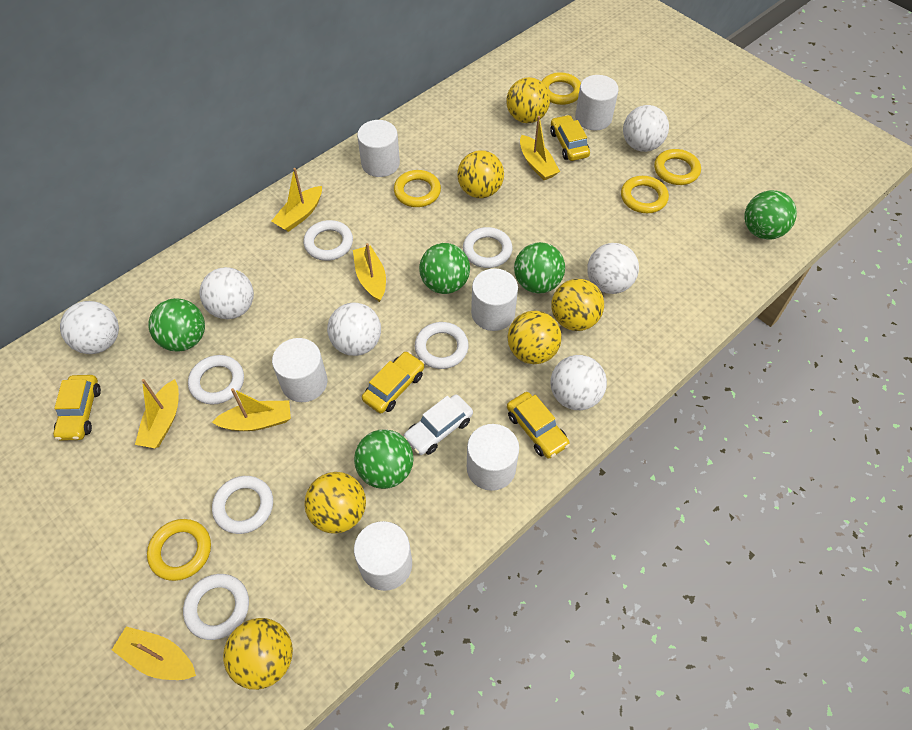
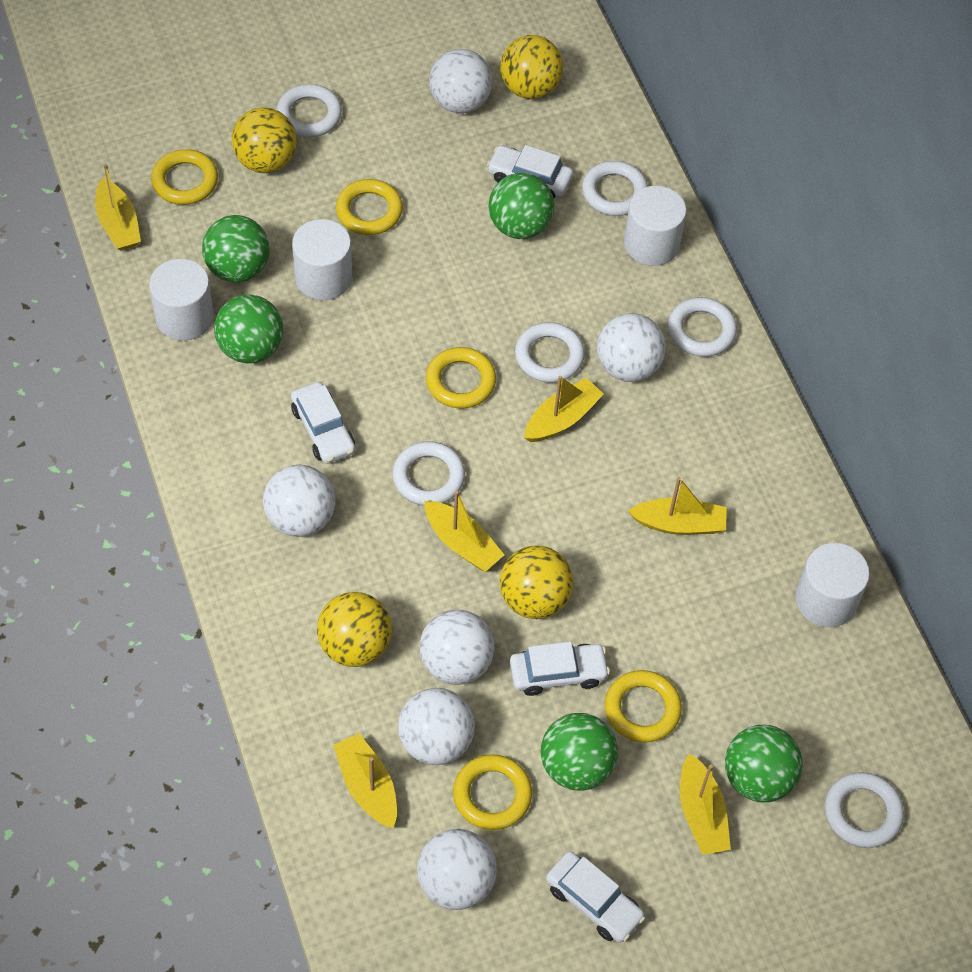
white car: [404,394,473,455] = 1 -> [291,382,355,464] [487,145,573,199] [510,642,610,696] [546,851,645,943] = 4
white cylinder: [272,338,327,402] [354,521,412,591] [357,120,400,177] [467,424,519,491] [471,269,518,331] [575,75,619,131] = 6 -> [149,259,214,341] [292,219,352,300] [624,186,687,266] [795,543,870,627] = 4
yellow ball: [223,618,293,690] [304,472,366,534] [457,150,504,198] [506,77,550,123] [508,311,562,364] [551,279,604,331] = 6 -> [232,107,297,173] [317,592,392,667] [500,35,563,99] [500,546,573,619] = 4
yellow car: [53,375,101,441] [362,351,424,414] [507,392,570,459] [550,115,590,161] = 4 -> none = 0

